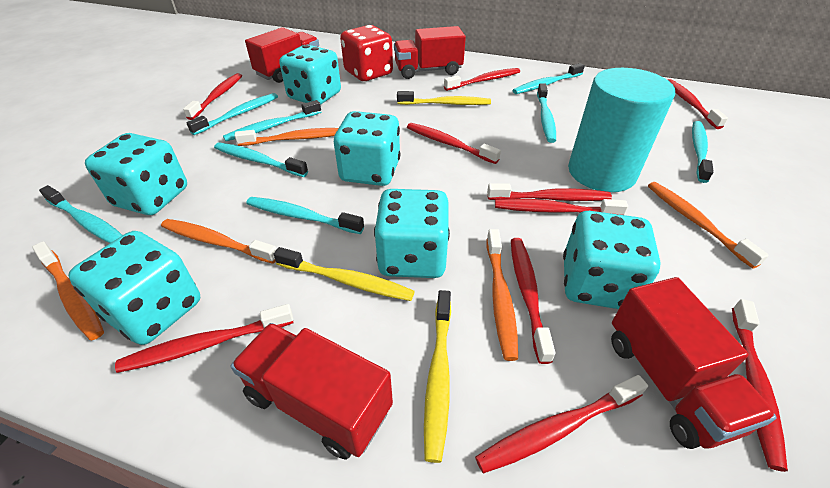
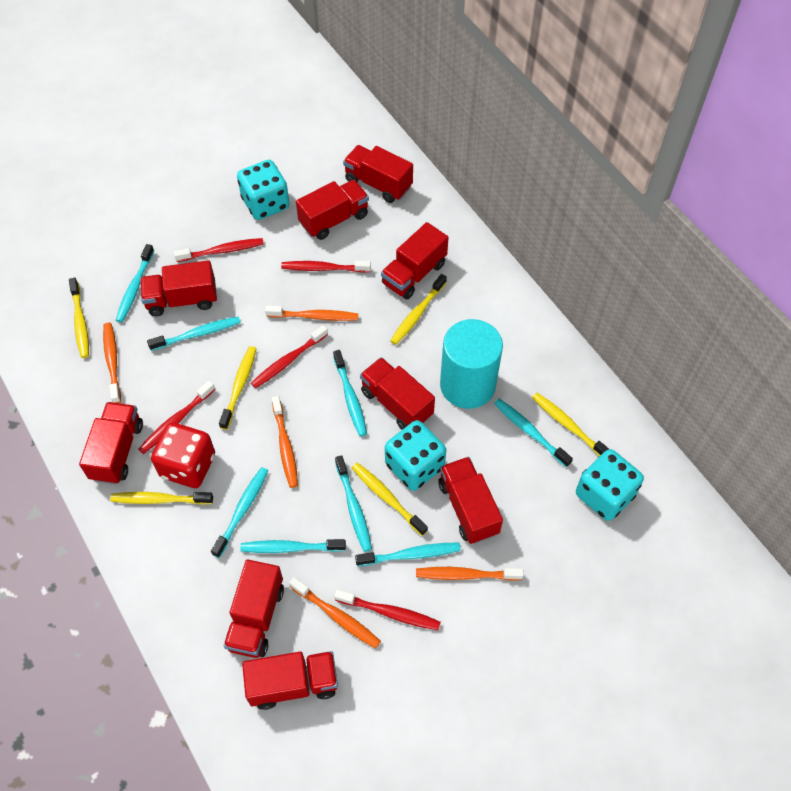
red toothbrush: [115,304,293,373] [183,73,242,120] [407,123,501,164] [444,68,520,91] [475,375,648,473] [487,183,612,201] [495,199,628,215] [511,238,555,364] [668,79,728,129] [732,299,788,472] = 10 -> [138,381,215,454] [174,238,264,262] [251,325,328,388] [281,261,371,273] [334,589,441,630] = 5
red truck: [231,323,393,459] [245,27,319,83] [394,26,466,79] [611,277,777,449] = 4 -> [79,402,143,484] [140,260,217,316] [224,559,284,658] [242,651,338,710] [296,180,369,240] [343,145,413,203] [360,357,435,430] [381,222,449,299] [438,457,503,544] = 9
turquoise dice: [68,231,200,345] [85,133,187,215] [280,45,341,105] [334,111,400,186] [374,189,450,278] [563,211,661,309] = 6 -> [237,160,290,220] [385,420,446,491] [576,449,644,521] = 3
yellow toothbrush: [274,247,415,301] [397,91,491,105] [424,290,451,463] = 3 -> [69,277,89,358] [110,492,213,505] [219,346,257,430] [352,463,428,536] [390,274,447,345] [532,393,609,456] = 6

